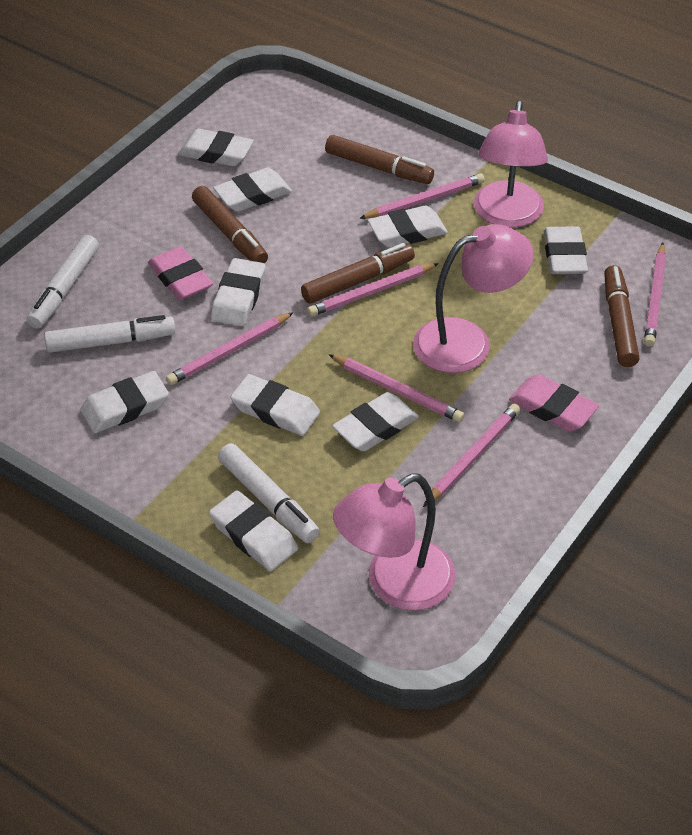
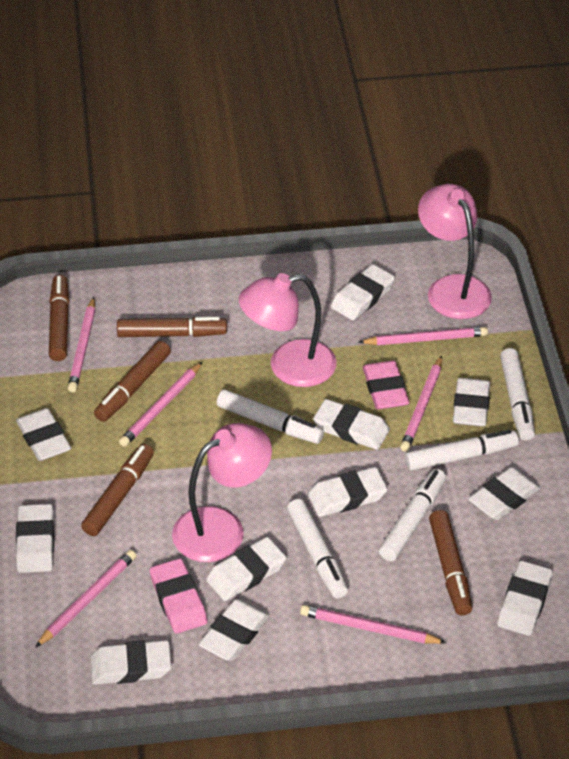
brown marker: [192,186,268,263] [301,243,415,304] [325,135,434,184] [604,265,639,367] = 4 -> [49,275,69,361] [81,444,154,536] [94,341,171,422] [117,317,227,337] [429,510,472,615] = 5
white eraser: [80,371,169,433] [178,129,254,166] [209,491,298,571] [211,258,266,326] [213,168,292,212] [230,374,320,436] [332,392,419,451] [368,206,448,248] [544,226,588,274] = 9 -> [16,408,71,461] [16,504,54,573] [90,640,171,685] [198,599,270,661] [206,537,286,601] [308,467,388,517] [313,399,390,450] [331,264,395,320] [453,378,490,427] [468,467,541,520] [497,561,553,636] = 11
white marker: [27,235,99,329] [44,315,176,353] [218,443,320,543] = 3 -> [217,389,324,444] [287,499,348,599] [379,469,446,561] [405,430,519,471] [500,348,535,441] = 5

